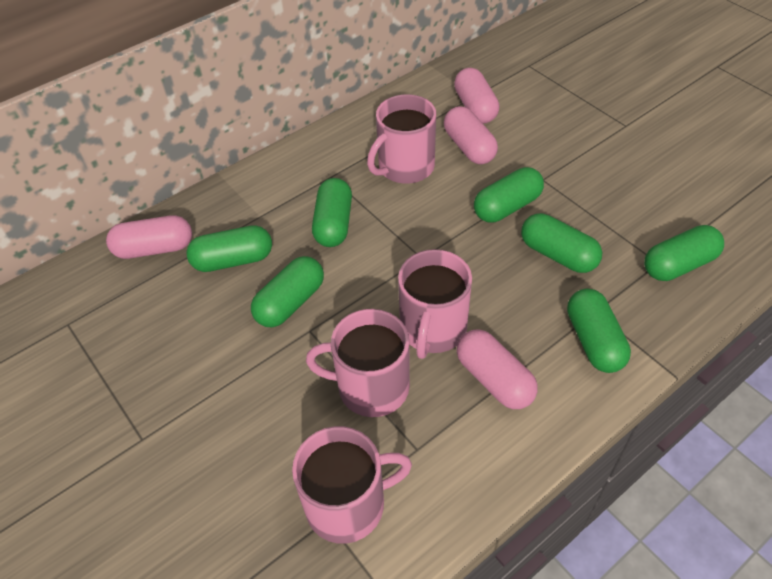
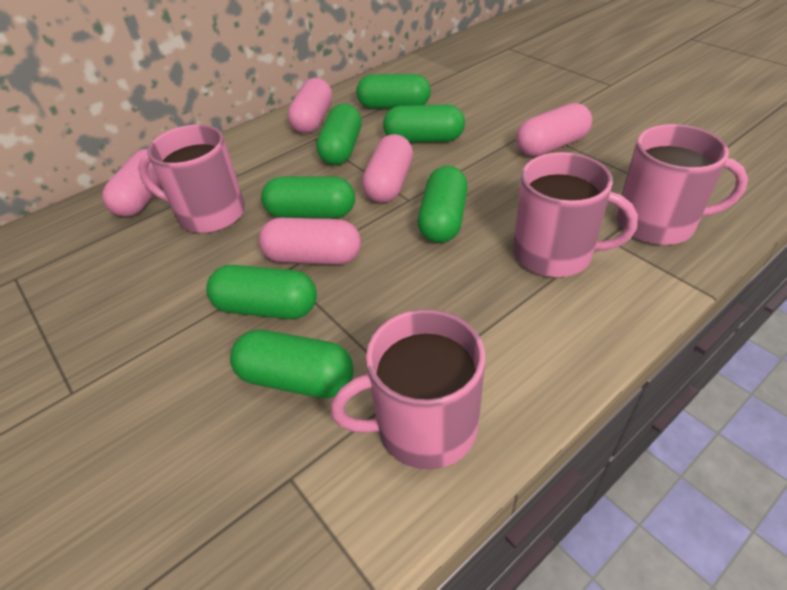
pink capsule: [106,215,192,259] [444,106,498,164] [454,68,499,124] [457,329,538,409] = 4 -> [102,149,161,217] [259,218,361,265] [287,78,332,133] [362,134,413,203] [516,103,592,156] = 5

